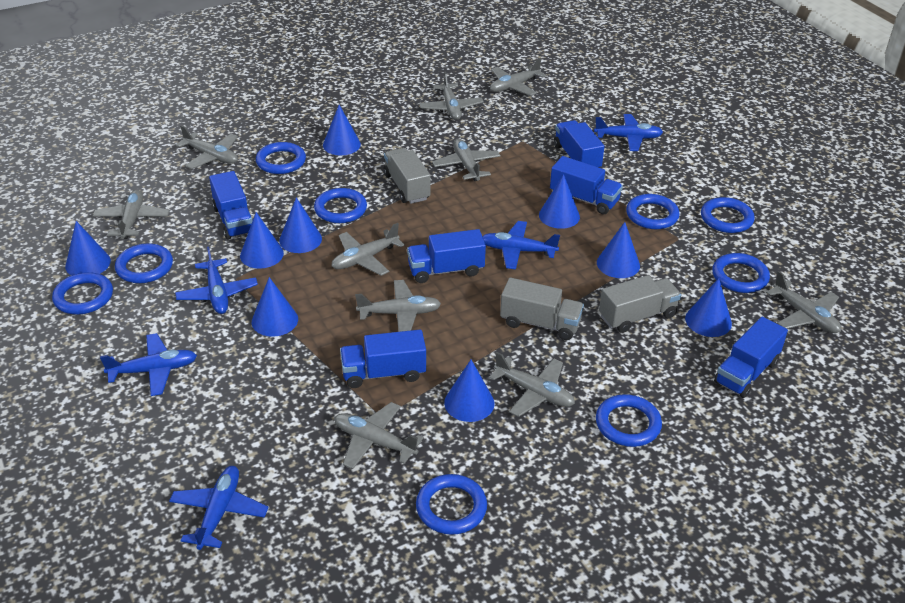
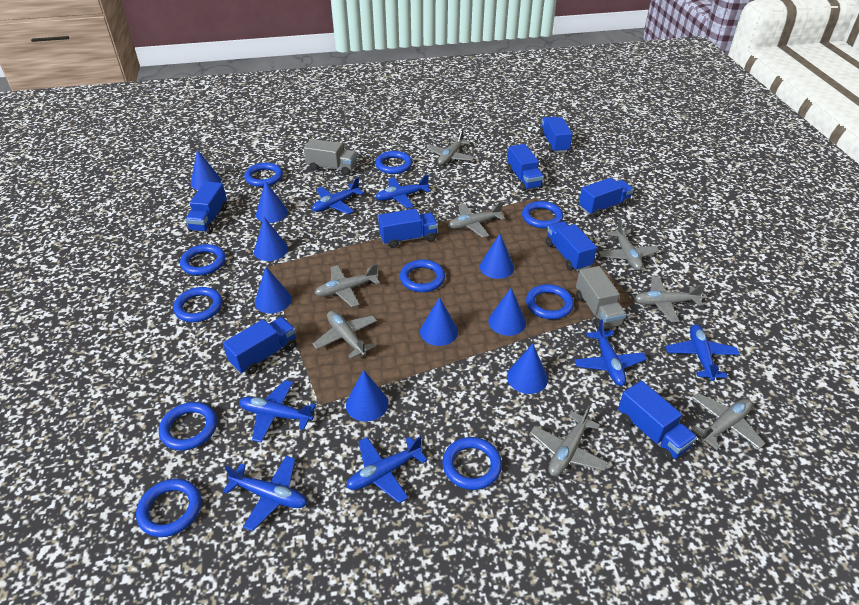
blue plane: [100,333,197,396] [169,466,269,550] [175,247,258,314] [482,221,560,270] [594,114,663,151] = 5 -> [223,456,307,531] [239,380,316,443] [312,178,364,214] [346,436,427,503] [375,175,430,208] [574,319,647,386] [666,324,740,381] = 7
blue ring: [52,272,113,315] [115,243,173,283] [256,142,306,174] [314,188,367,223] [416,474,487,535] [596,394,662,447] [626,194,680,229] [701,197,755,233] [712,253,770,293] = 9 -> [136,479,201,537] [159,402,217,451] [173,287,222,322] [180,244,226,276] [244,163,283,187] [375,151,412,174] [400,259,445,292] [442,437,502,490] [522,201,563,229] [526,284,574,320] = 10
blue truck: [209,171,252,239] [340,330,426,388] [407,229,486,283] [550,156,623,215] [554,120,605,167] [714,317,788,398] = 6 -> [185,181,227,233] [223,317,297,374] [378,209,438,248] [507,144,544,191] [540,116,573,153] [546,222,597,271] [579,178,634,217] [618,381,697,462] = 8
grey plane: [93,190,169,239] [176,125,238,169] [331,223,405,276] [334,402,423,469] [355,280,441,332] [419,72,484,120] [432,139,501,181] [489,352,575,417] [490,58,546,96] [766,271,841,333] = 10 -> [313,311,377,359] [315,264,380,307] [427,129,475,165] [448,201,505,238] [530,406,608,476] [598,220,659,271] [634,276,705,322] [690,393,765,450] = 8
grey truck: [384,148,430,204] [500,278,584,340] [599,275,681,333] = 3 -> [304,139,357,175] [576,266,627,330] = 2

